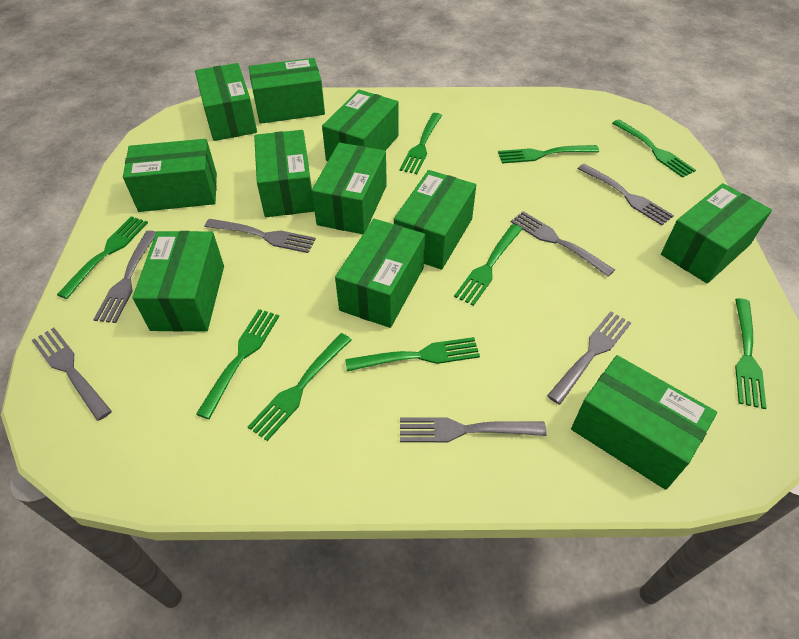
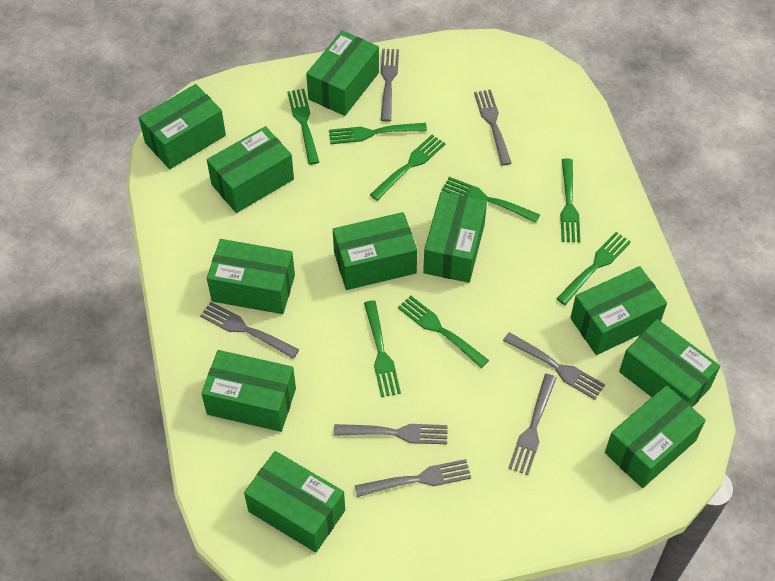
green fork: [57,216,148,299] [196,309,279,419] [248,333,352,441] [345,337,480,371] [400,113,442,174] [454,224,522,306] [498,145,599,163] [612,119,696,178] [735,298,767,409] = 9 -> [287,89,319,165] [329,123,427,144] [364,300,401,397] [370,135,446,201] [398,295,489,368] [442,177,540,223] [556,232,631,305] [560,158,581,242] = 8

